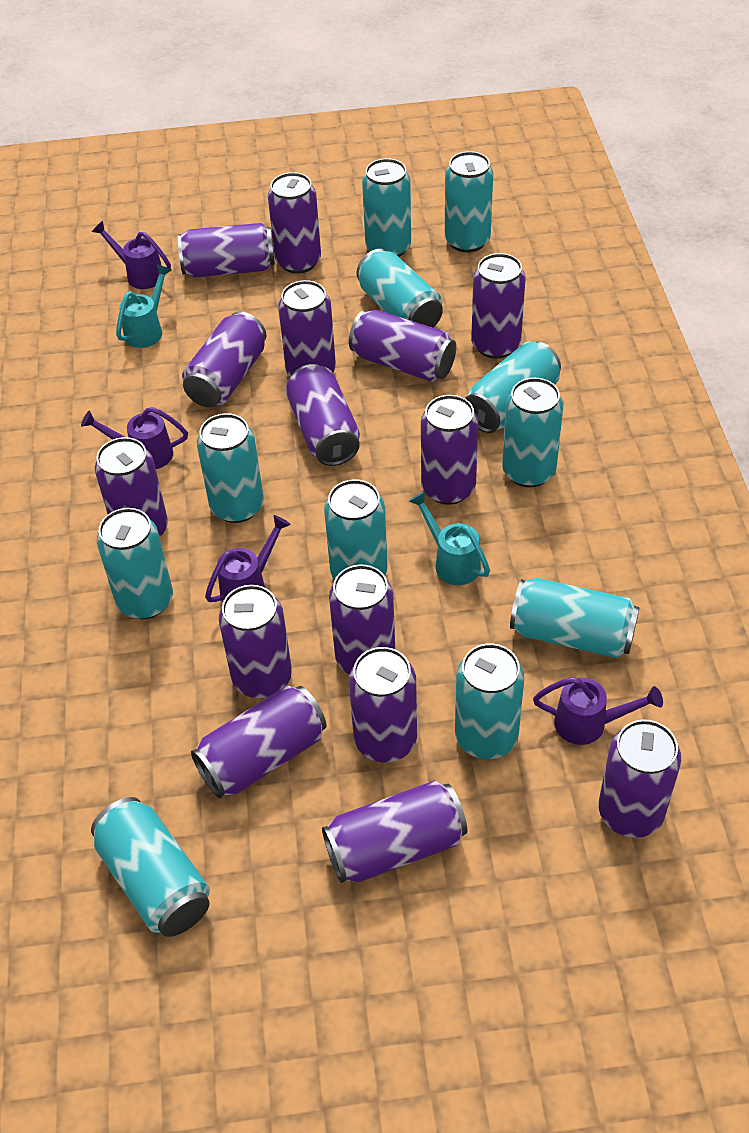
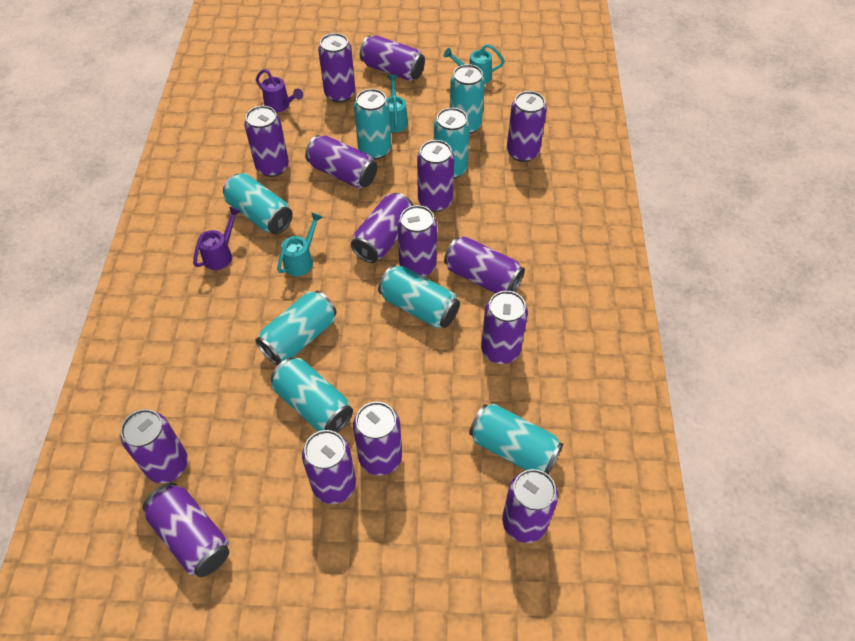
purple watering can: [81,407,188,469] [92,221,171,289] [205,515,291,602] [533,677,663,745] = 4 -> [193,207,241,270] [256,69,303,113] = 2
turquoise can: [91,797,210,937] [97,508,173,619] [197,413,264,523] [324,479,388,580] [356,249,443,327] [362,158,411,257] [445,151,493,253] [455,643,524,759] [465,341,561,433] [502,378,563,487] [510,578,640,658] = 11 -> [223,173,293,234] [255,291,337,365] [271,357,353,433] [354,89,391,160] [378,265,460,329] [434,108,470,179] [450,64,485,134] [469,403,563,474] = 8
turquoise watering can: [116,264,172,348] [409,491,490,585] = 2 -> [277,212,323,276] [387,75,408,133] [444,44,505,84] = 3

